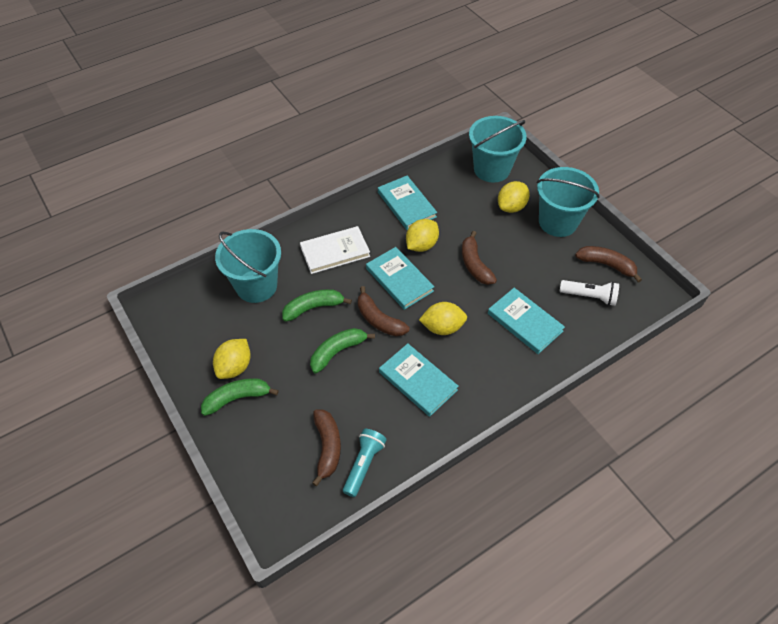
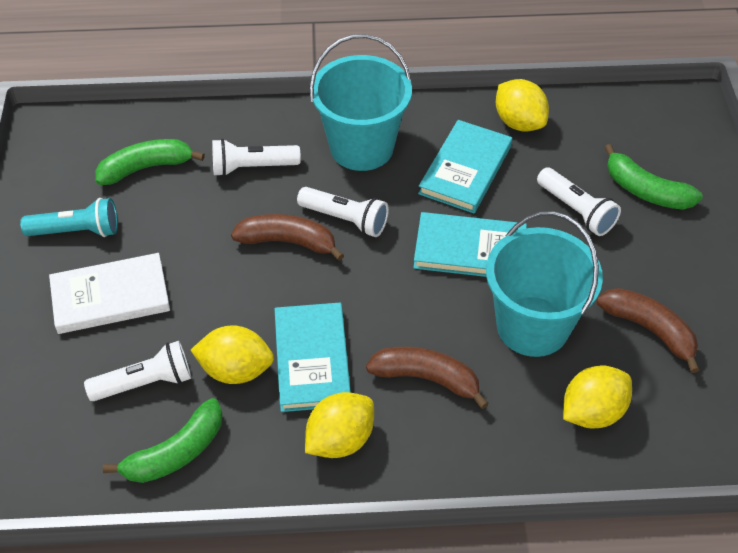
brown banana: [312,409,341,486] [358,286,409,336] [462,231,497,285] [575,246,642,282] = 4 -> [231,214,344,261] [366,347,489,409] [597,288,700,373] = 3
turquoise book: [366,247,435,310] [378,176,437,230] [379,343,459,417] [488,288,565,354] = 4 -> [275,303,351,412] [413,212,527,277] [418,120,512,213] = 3
turquoise bucket: [215,229,281,303] [469,116,527,183] [537,167,600,237] = 3 -> [310,34,412,171] [486,211,603,357] = 2
white flashlight: [559,280,619,306] = 1 -> [84,341,191,401] [212,139,301,176] [297,187,389,237] [537,167,621,236] = 4

